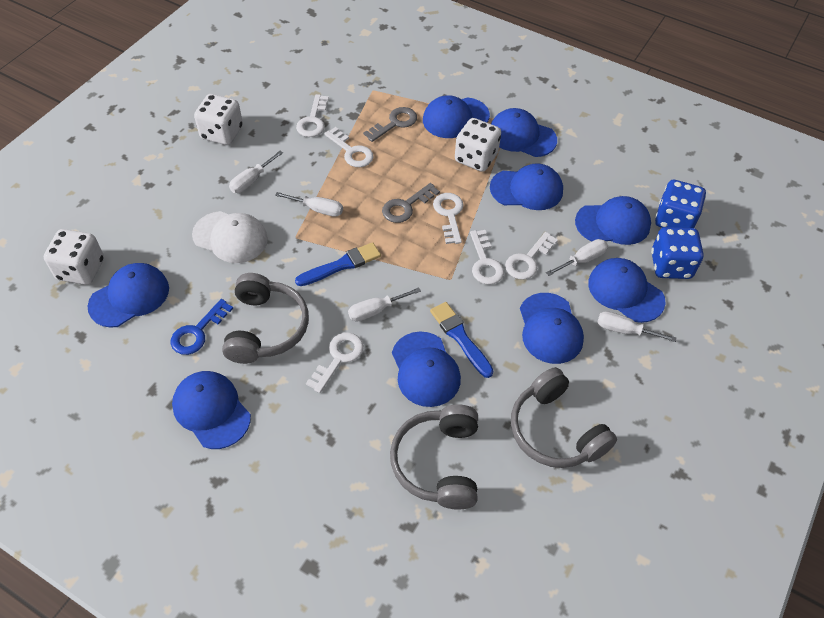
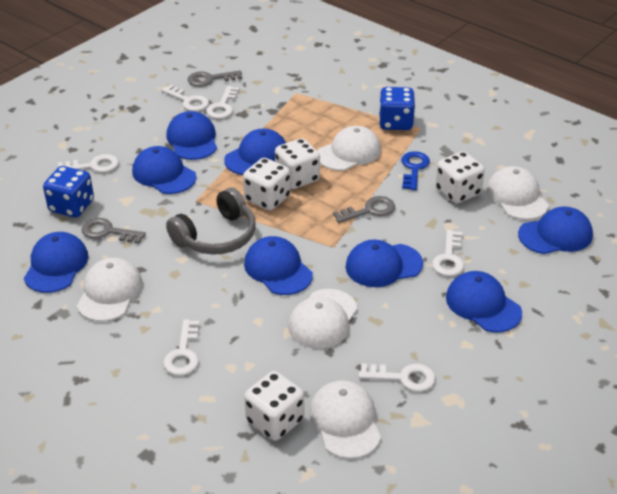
blue brush: [295,242,381,286] [430,302,493,378] = 2 -> none = 0
blue cap: [88,263,169,328] [172,371,251,449] [392,331,461,407] [423,95,490,138] [490,163,563,210] [491,108,557,157] [520,293,584,364] [575,196,651,245] [588,258,666,323] = 9 -> [24,232,88,293] [132,146,197,194] [167,111,217,160] [224,128,286,175] [244,236,313,295] [345,240,423,287] [446,271,522,332] [518,207,593,254] = 8
grey headphones: [222,273,309,364] [390,405,478,510] [511,367,617,468] = 3 -> [166,187,256,255] = 1
grey key: [363,107,417,142] [382,183,440,223] = 2 -> [81,218,146,244] [188,70,242,87] [333,196,395,223] = 3
white cap: [192,211,268,263] = 1 -> [77,258,143,322] [288,289,358,349] [309,380,381,459] [318,126,381,171] [486,166,549,220] = 5
white dice: [44,229,104,285] [194,94,243,145] [455,118,501,172] = 3 -> [243,158,291,211] [244,371,304,441] [275,138,320,189] [435,151,485,204] = 4
white screwdriver: [229,151,283,193] [275,192,343,217] [348,287,421,321] [546,239,608,276] [597,311,677,342] = 5 -> none = 0

